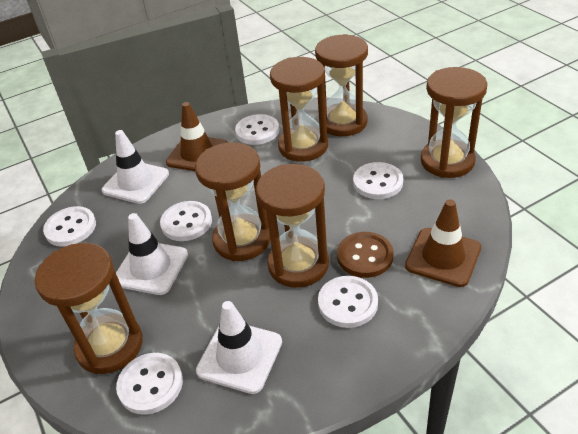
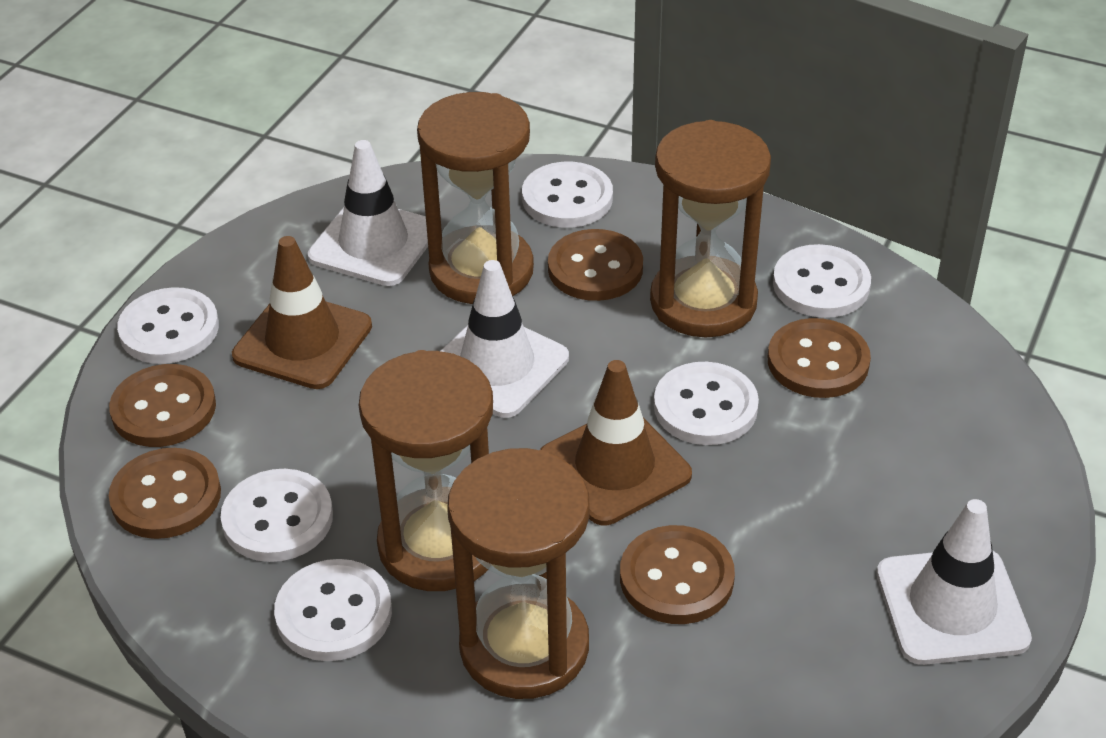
brown button: [337,232,393,278] = 1 -> [109,364,216,447] [109,448,221,539] [548,229,643,301] [620,525,735,624] [768,318,871,398] = 5
brown hourglass: [35,243,143,374] [195,142,270,261] [256,164,329,288] [270,57,328,162] [315,34,368,136] [421,67,487,178] = 6 -> [359,350,493,591] [417,92,534,304] [447,448,590,699] [650,120,771,337] = 4

